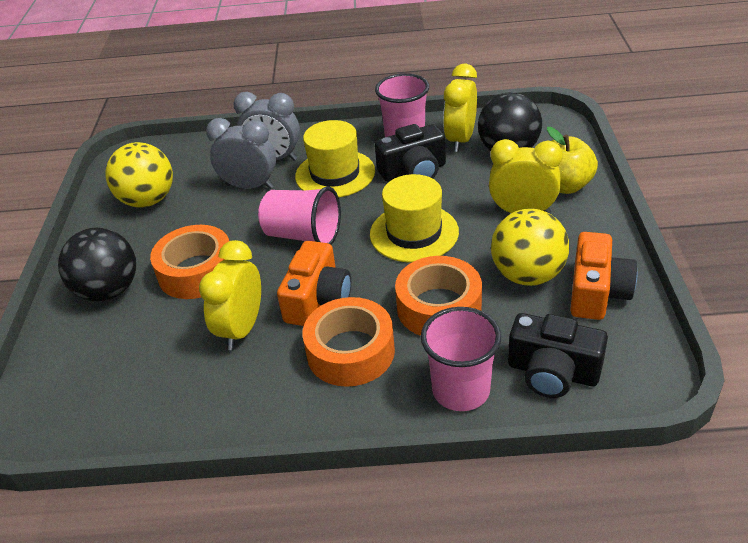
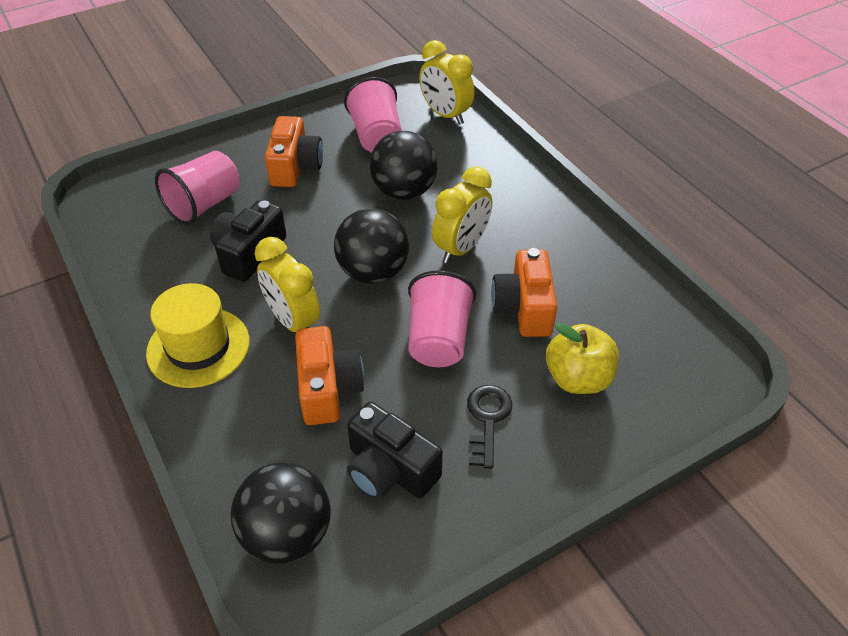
black ball: [58,228,136,302] [478,92,542,151] = 2 -> [230,462,331,564] [334,208,409,284] [370,131,438,200] = 3
black key: none = 0 -> [467,385,512,469] = 1
grey clock: [206,118,276,189] [233,92,300,161] = 2 -> none = 0
orange camera: [277,241,351,326] [570,232,638,320] = 2 -> [265,116,323,187] [295,326,364,425] [491,248,557,337] = 3
orange tape: [150,225,229,299] [302,297,395,387] [395,256,482,336] = 3 -> none = 0
yellow ball: [106,142,173,208] [491,209,569,286] = 2 -> none = 0
yellow hat: [295,120,375,197] [370,174,459,263] = 2 -> [146,283,250,388] = 1

